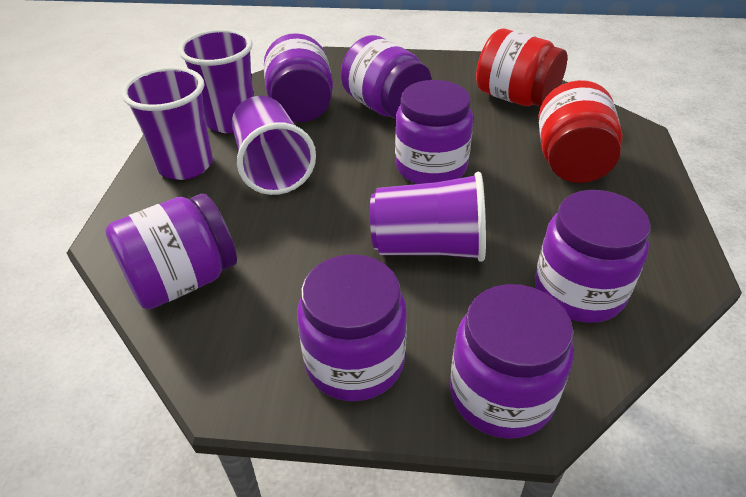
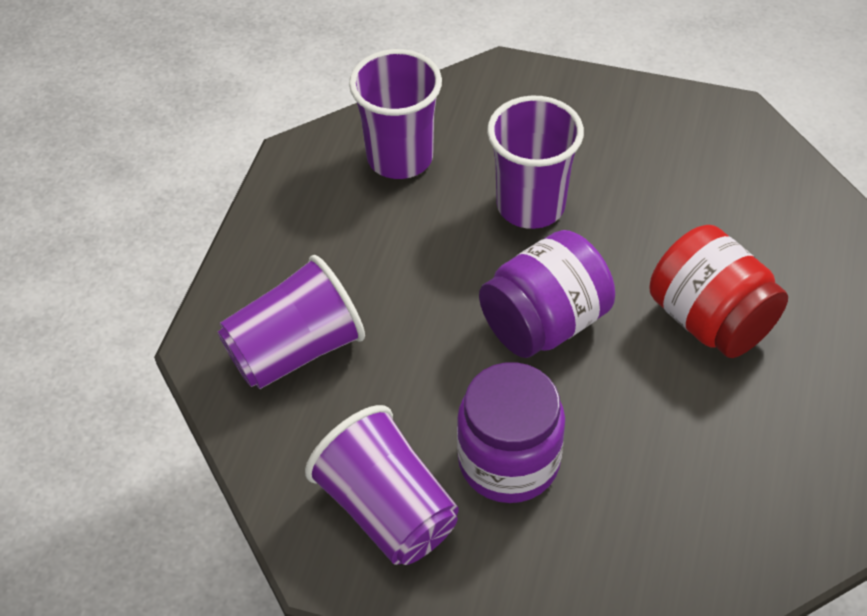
purple jar: [105,194,237,310] [264,33,333,122] [297,254,407,401] [341,35,431,119] [395,80,473,184] [450,284,574,439] [535,190,651,323] = 7 -> [457,362,565,503] [479,230,615,358] = 2
red jar: [476,29,567,107] [538,80,622,183] = 2 -> [650,225,788,358] = 1

